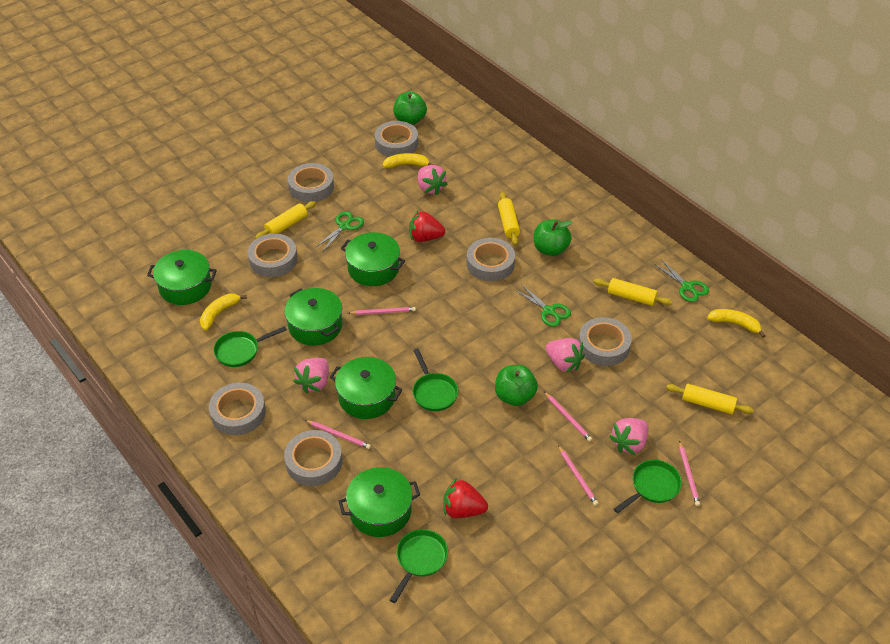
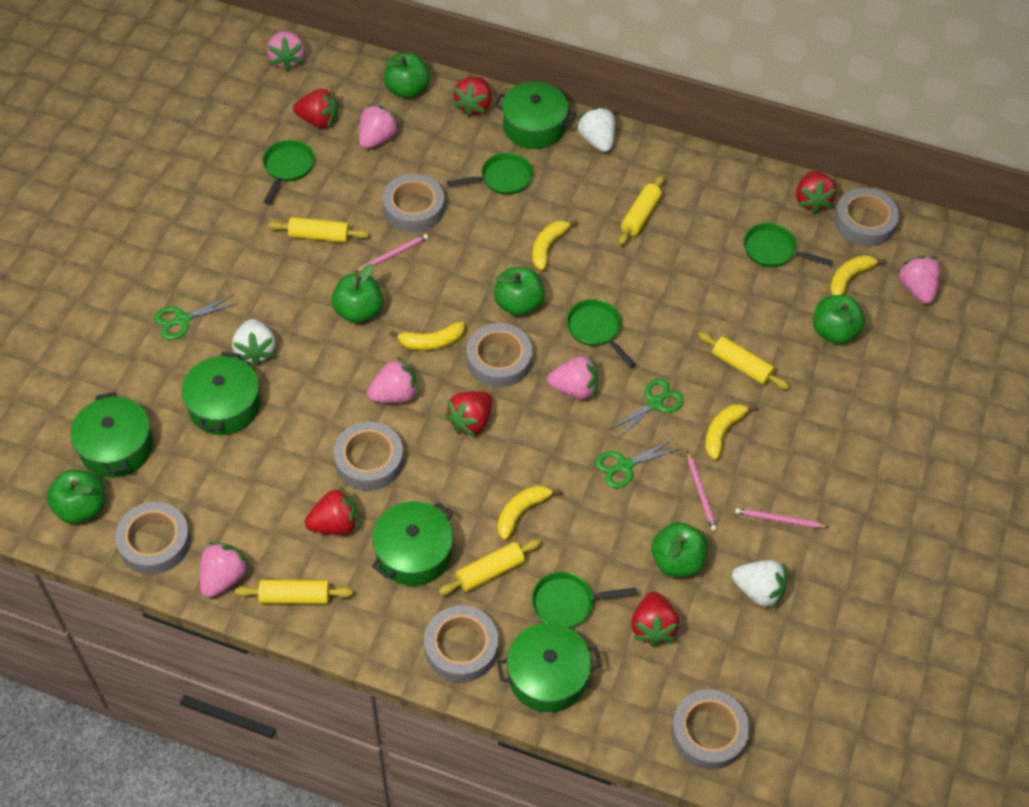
green apple: [394,92,427,125] [495,365,538,406] [534,219,572,256] = 3 -> [47,470,104,524] [331,264,383,324] [384,53,430,99] [494,267,545,316] [651,522,708,577] [813,295,865,344] = 6
green pan: [213,326,287,367] [390,529,448,603] [412,348,458,411] [614,460,682,513] = 4 -> [263,140,314,204] [447,153,533,195] [532,571,637,628] [566,299,636,368] [744,223,833,267] = 5
pink pencil: [305,420,371,449] [348,307,416,315] [544,392,592,442] [558,446,598,506] [679,441,700,506] = 5 -> [355,234,428,272] [687,450,717,531] [735,508,829,528] = 3
pink strawberry: [294,358,329,393] [418,165,448,195] [546,338,585,373] [609,418,649,455] = 4 -> [200,542,250,598] [267,31,305,71] [359,104,400,149] [367,357,419,403] [547,355,598,400] [897,256,941,304] = 6
red strawberry: [409,211,445,242] [443,478,488,518] = 2 -> [293,89,338,128] [305,487,358,535] [444,391,492,437] [453,77,491,117] [631,592,679,647] [796,171,837,214] = 6
white strawberry: none = 0 -> [232,319,276,366] [576,107,615,152] [732,560,787,609] = 3
yellow banana: [200,294,247,331] [383,153,434,168] [707,309,766,338] = 3 -> [390,322,465,351] [497,485,561,540] [532,220,578,271] [705,404,757,460] [830,255,886,295] = 5
yellow rolling pin: [255,201,316,239] [498,192,520,245] [594,278,672,306] [666,384,754,414] = 4 -> [235,580,353,604] [268,217,369,243] [439,539,541,595] [618,175,664,245] [698,332,790,390] = 5

